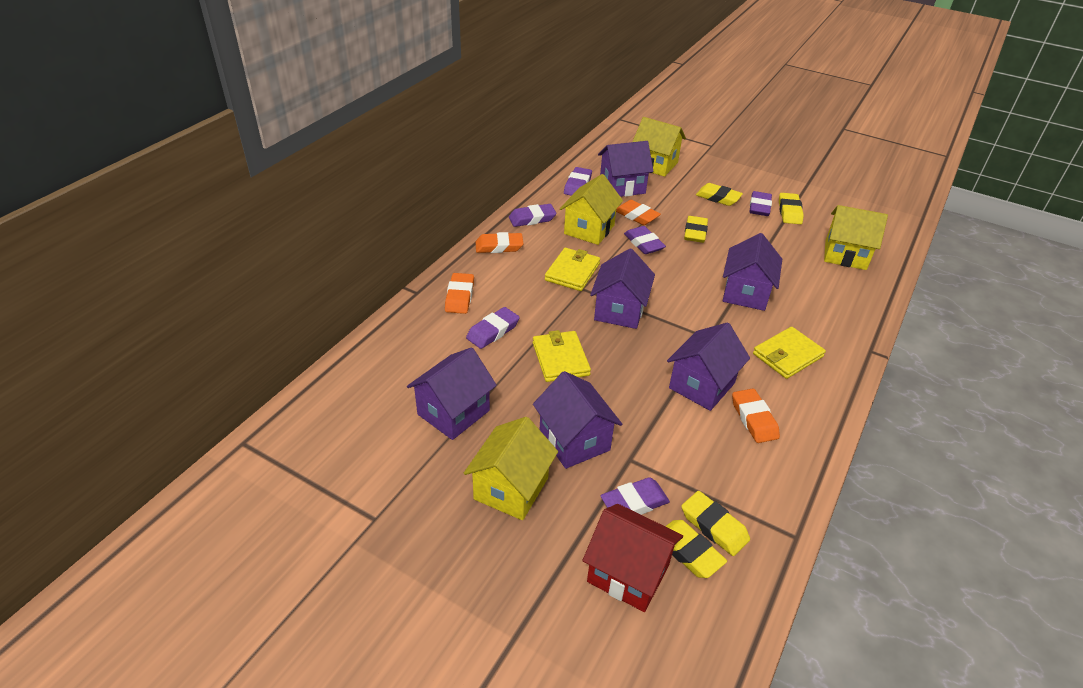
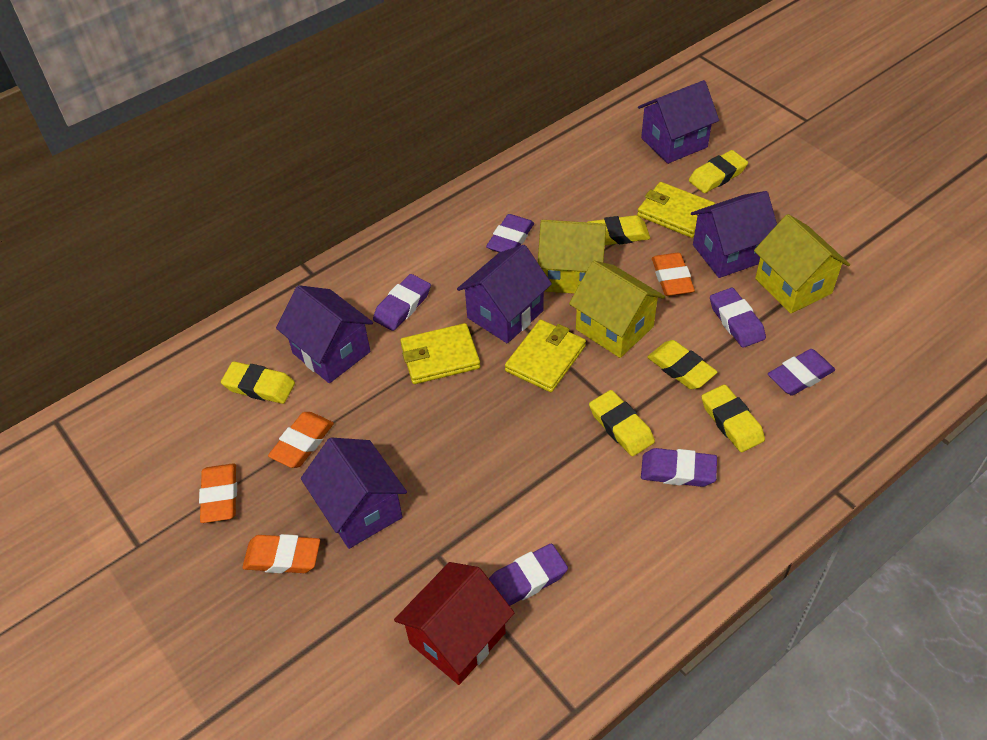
purple house: [407,347,497,440] [533,371,622,469] [590,248,655,329] [598,141,653,197] [667,322,750,411] [723,233,782,311] = 6 -> [276,285,373,383] [301,437,407,549] [457,245,552,343] [638,80,719,164] [691,191,777,278] = 5
yellow eraser: [665,520,727,578] [681,491,750,556] [684,216,708,243] [696,183,743,206] [779,193,804,224] = 5 -> [221,361,295,404] [588,215,650,245] [589,390,655,457] [647,340,717,389] [689,150,748,193] [701,384,765,452] = 6
yellow house: [464,417,558,520] [560,174,623,245] [633,117,686,177] [824,205,888,270] = 4 -> [538,220,607,294] [569,261,665,358] [754,214,850,314] = 3

